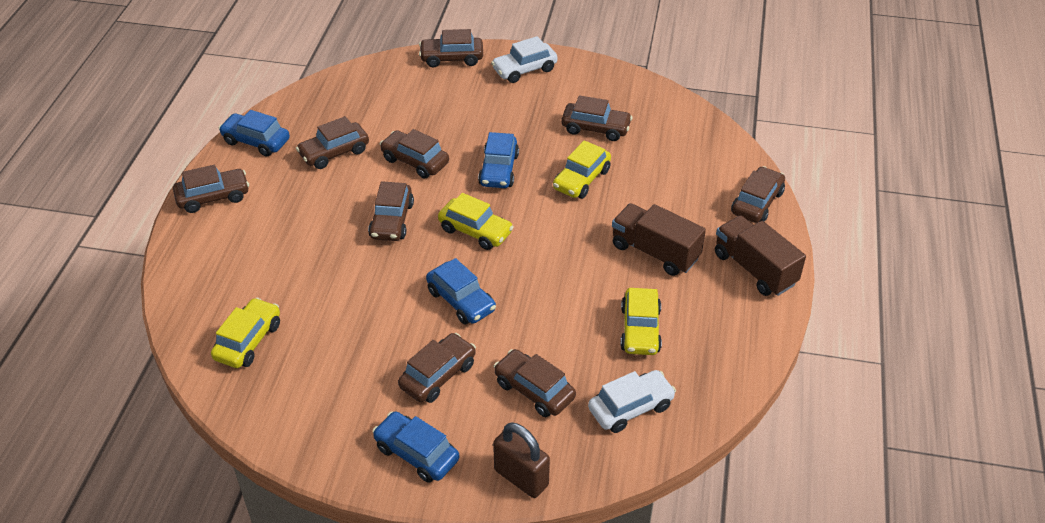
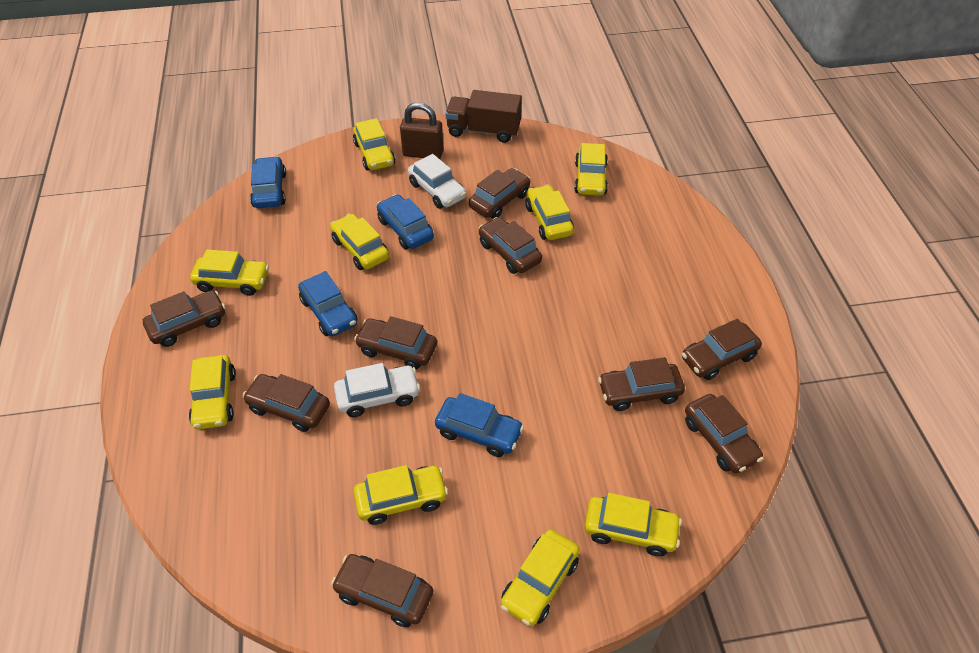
brown truck: [612,203,706,276] [715,215,806,296] = 2 -> [445,90,522,143] = 1
yellow car: [211,298,280,368] [438,193,514,250] [553,140,611,199] [620,288,662,355] = 4 -> [189,355,236,429] [190,249,269,296] [330,213,389,270] [353,118,395,170] [353,465,448,525] [501,529,580,626] [525,185,574,240] [574,143,608,196] [584,493,682,557] = 9

